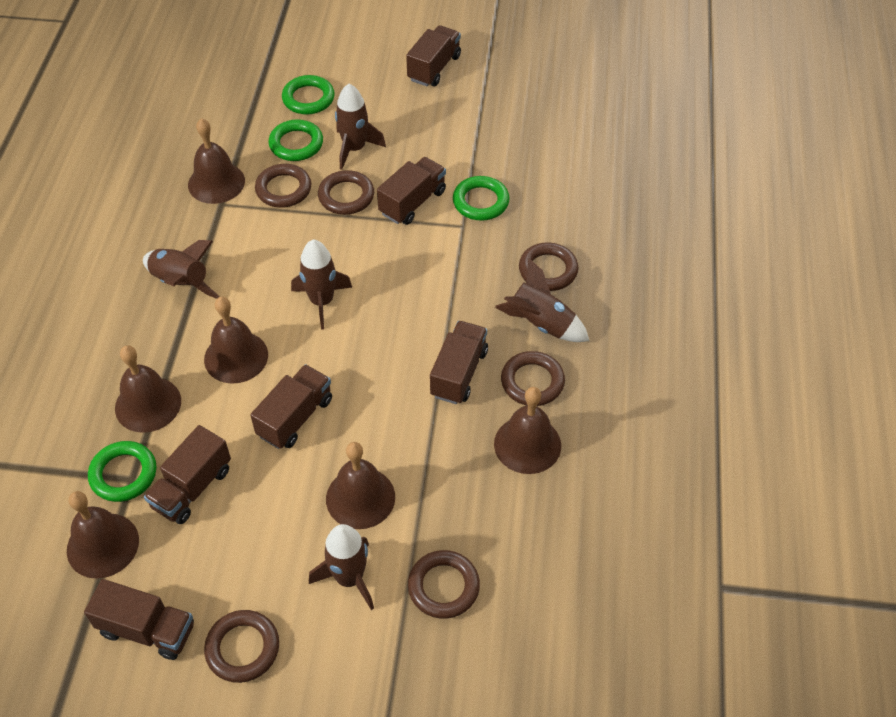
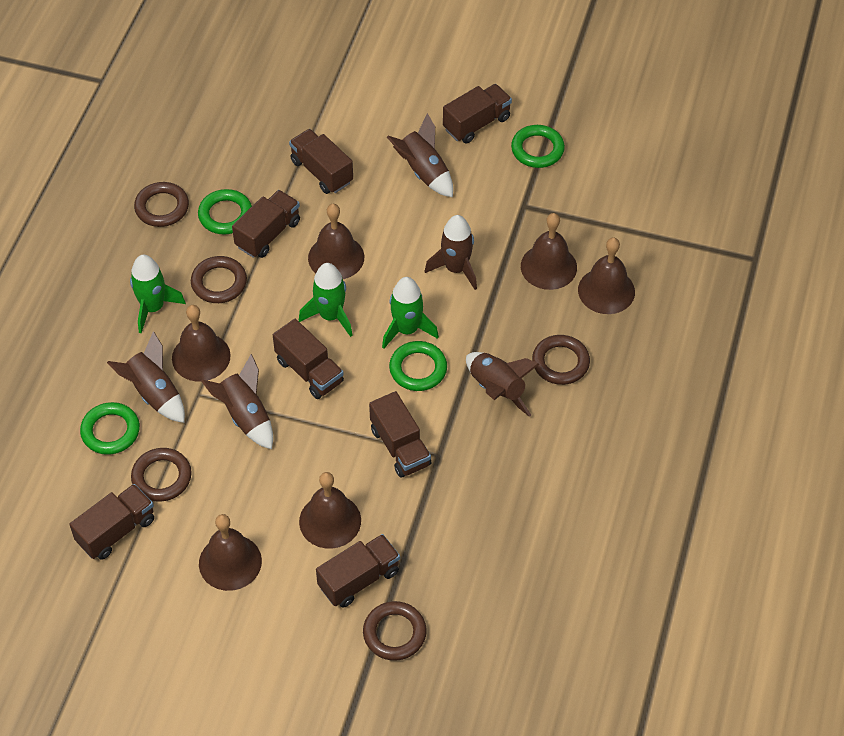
brown ring: [204,610,279,683] [255,164,311,208] [318,170,374,215] [408,550,480,619] [501,351,565,406] [519,242,579,291] = 6 -> [131,448,192,502] [134,182,189,227] [191,256,247,303] [363,601,427,661] [532,335,590,385] = 5
brown truck: [84,579,194,660] [144,425,231,524] [250,364,332,449] [377,157,446,225] [406,25,461,86] [430,321,488,404] = 6 -> [69,484,154,560] [232,190,300,258] [273,319,344,399] [289,129,353,194] [316,534,400,608] [369,391,431,478] [443,84,512,143] = 7
green rocket: none = 0 -> [130,254,186,333] [299,263,353,337] [382,277,439,349] = 3

